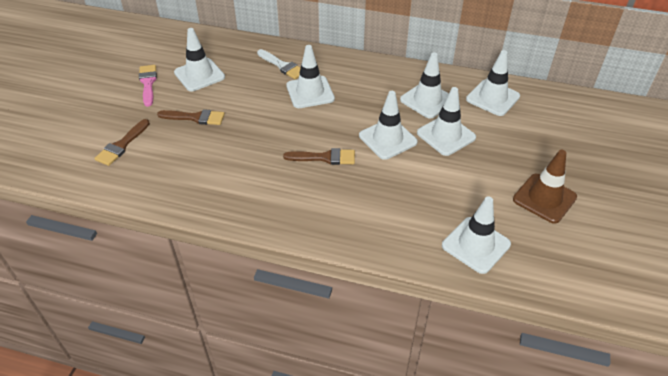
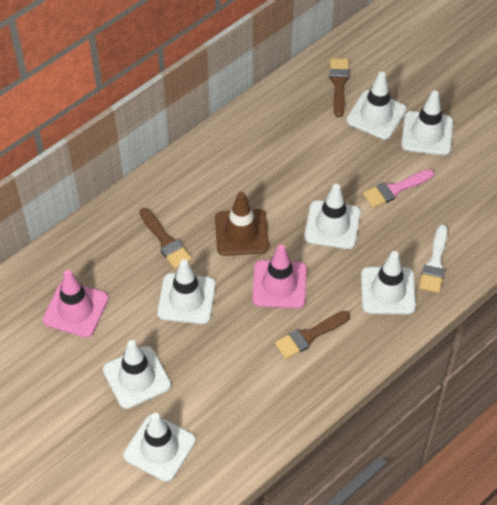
pink traffic cone: none = 0 -> [43,270,108,338] [252,244,307,309] = 2

